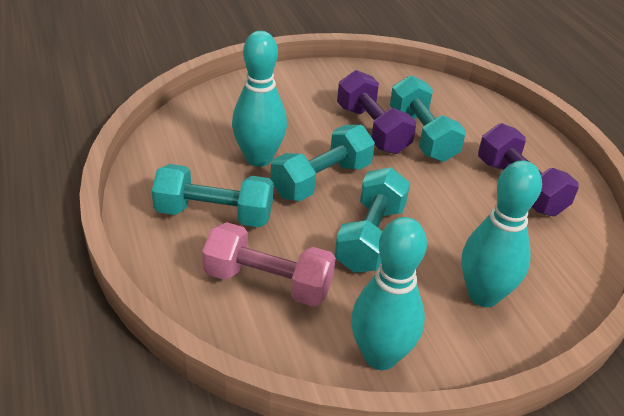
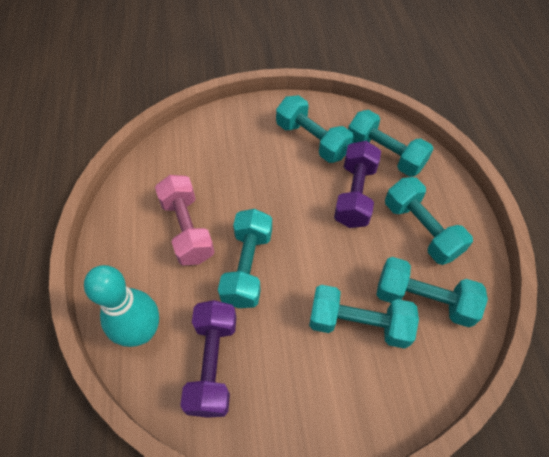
turquoise bowling pin: [232,31,287,167] [351,217,427,370] [462,160,542,307] = 3 -> [84,265,159,347] = 1
turquoise dumbbell: [152,164,274,227] [271,125,375,201] [334,167,410,273] [390,75,466,162] = 4 -> [218,209,272,308] [276,95,354,163] [309,285,419,349] [348,110,433,177] [376,257,488,327] [385,177,473,265] = 6

